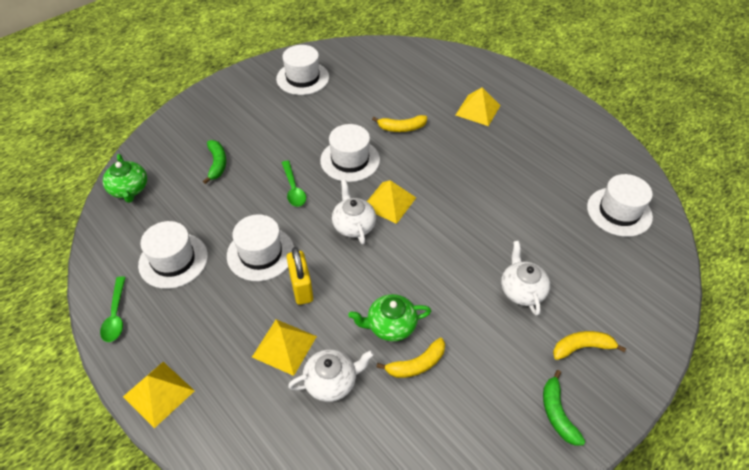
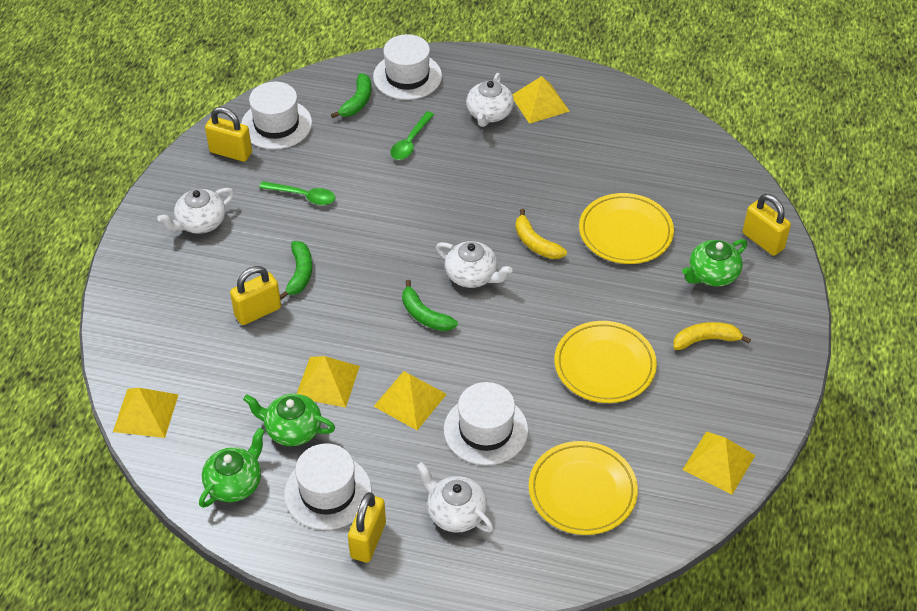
green banana: [203,140,226,184] [543,370,586,446] = 2 -> [280,241,312,300] [331,73,371,118] [402,280,458,331] = 3
green teapot: [103,154,147,203] [348,294,431,342] = 2 -> [199,428,265,508] [243,394,335,446] [682,239,747,286] = 3
white hat: [138,221,208,289] [227,214,294,281] [276,45,329,95] [320,124,380,182] [587,174,653,237] = 5 -> [241,82,312,150] [284,444,372,530] [373,34,442,100] [444,382,528,465] = 4
white teapot: [288,349,374,402] [332,180,376,244] [501,241,550,316] = 3 -> [157,188,234,234] [417,462,494,533] [436,241,513,288] [466,73,514,127] = 4
yellow banana: [372,115,427,132] [376,338,445,378] [553,331,626,360] = 3 -> [515,209,567,259] [673,322,751,350] = 2
yellow padlock: [287,247,313,305] = 1 -> [205,107,252,162] [230,266,281,325] [348,492,386,563] [743,194,791,256] = 4
yellow plate: none = 0 -> [529,441,638,535] [554,321,657,403] [579,193,674,264] = 3
yellow pyramid: [123,362,195,428] [252,319,317,376] [367,180,416,224] [456,88,501,126] = 4 -> [113,388,179,438] [297,356,360,408] [374,371,447,430] [512,76,570,124] [682,431,756,494] = 5

